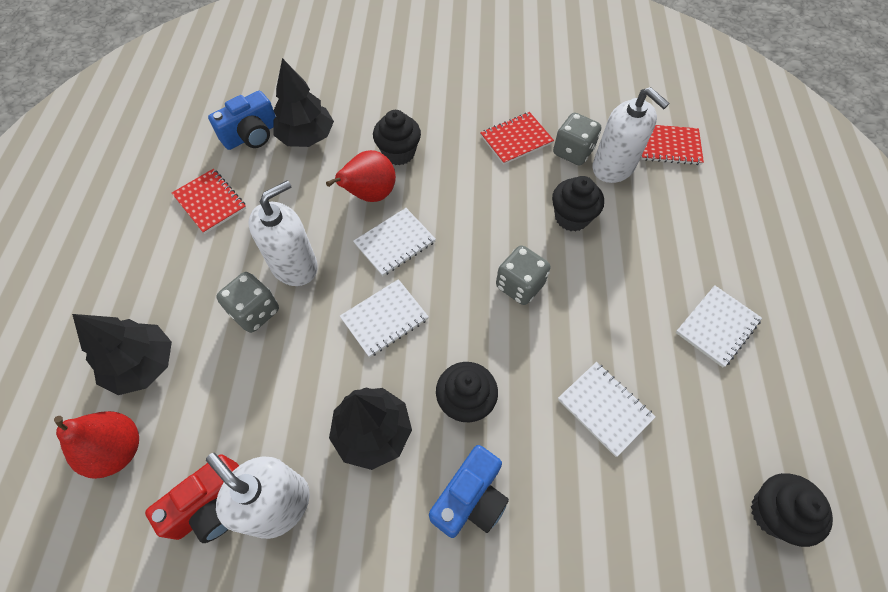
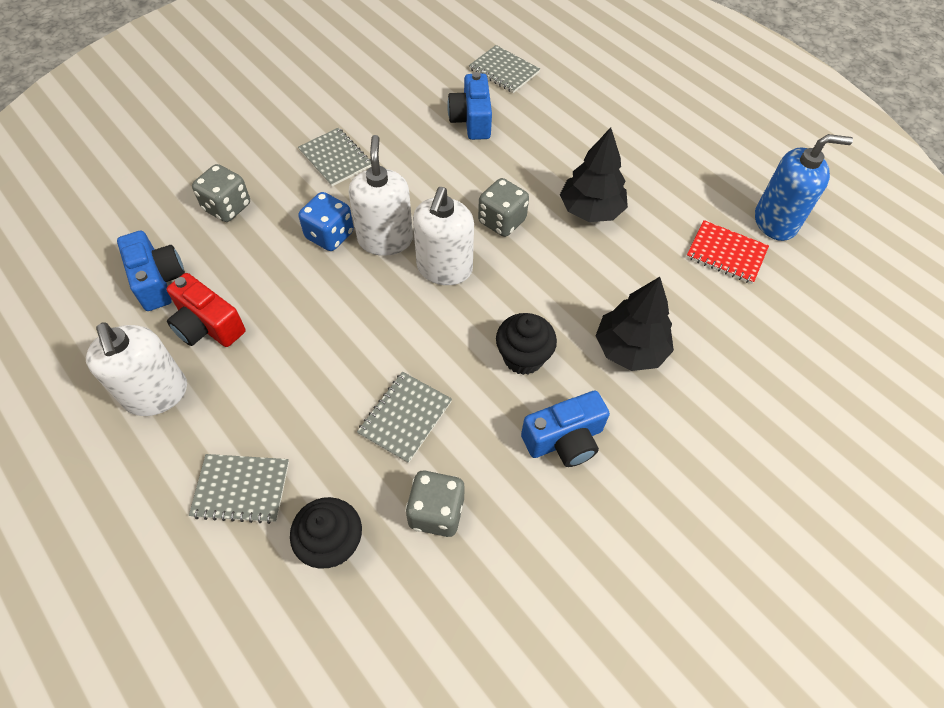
black cupcake: [373,110,421,165] [436,362,498,422] [552,176,604,232] [751,473,833,547] = 4 -> [290,497,362,569] [496,313,557,375] = 2
black tree: [72,314,172,395] [273,58,334,147] [329,388,412,470] = 3 -> [560,127,628,222] [596,277,674,371] = 2
blue camera: [208,91,276,150] [429,445,509,538] = 2 -> [117,231,185,311] [447,72,492,140] [521,391,610,467] = 3
blue dice: none = 0 -> [298,192,354,251] = 1
blue soap dispenser: none = 0 -> [755,134,853,241] = 1
grey notebook: none = 0 -> [189,454,289,524] [298,128,371,187] [357,372,452,463] [469,45,540,93] = 4
red notebook: [172,169,246,234] [480,112,554,165] [641,125,704,165] = 3 -> [686,220,769,284] = 1
red pear: [54,411,139,479] [326,150,396,202] = 2 -> none = 0
white notebook: [340,279,429,358] [353,208,436,276] [558,362,656,457] [676,285,762,367] = 4 -> none = 0

